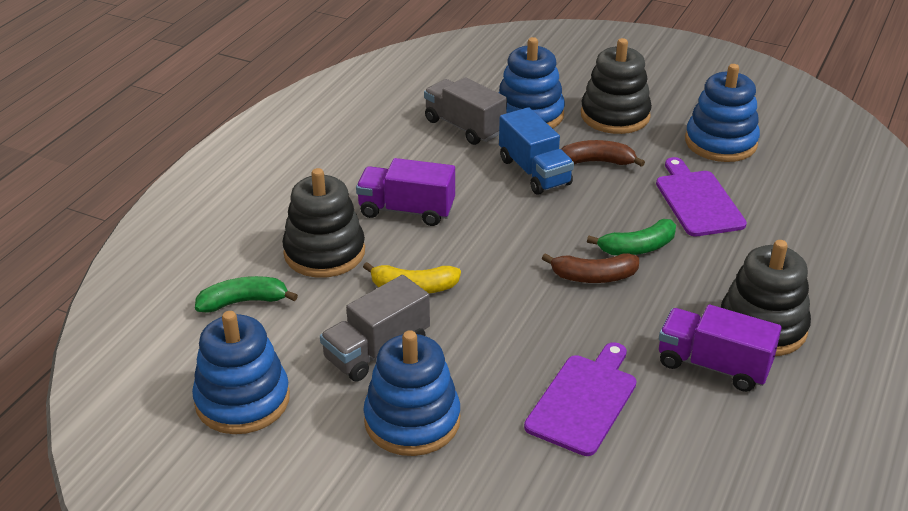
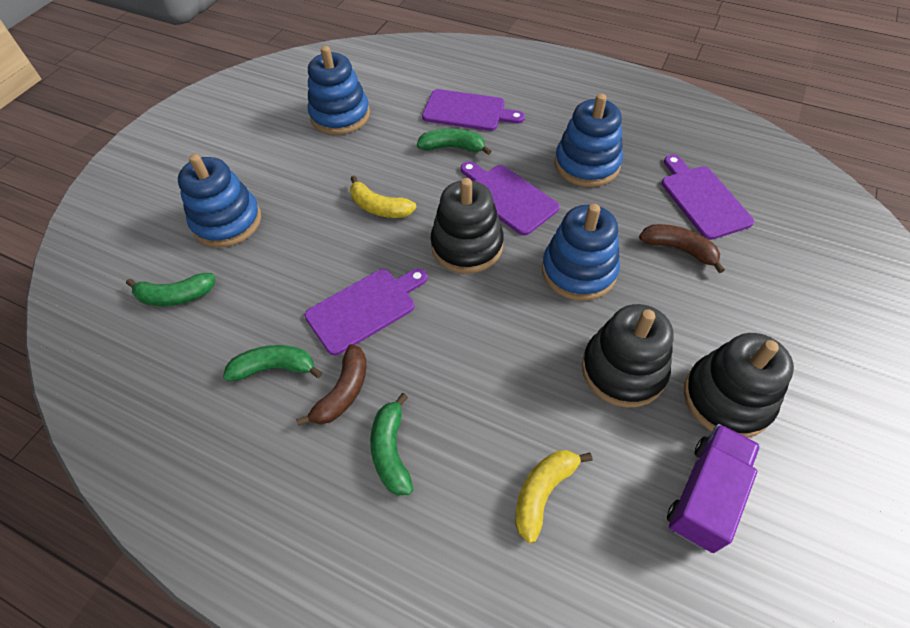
blue truck: [499,107,574,195] = 1 -> none = 0
green banana: [195,276,298,313] [587,219,676,255] = 2 -> [126,273,216,306] [223,345,322,382] [370,393,413,495] [417,128,491,155] = 4
grey truck: [320,275,430,381] [424,77,507,145] = 2 -> none = 0
purple cutting board: [524,342,636,456] [656,157,747,236] = 2 -> [305,268,427,356] [422,89,525,131] [461,161,559,236] [662,154,754,240] = 4
purple truck: [356,158,455,226] [659,305,782,392] = 2 -> [667,424,760,553] = 1
yellow banana: [363,262,461,293] = 1 -> [350,176,416,218] [515,450,592,543] = 2

